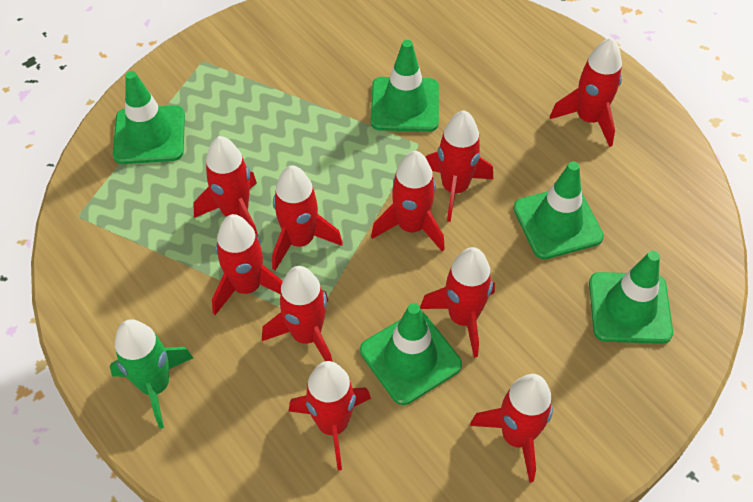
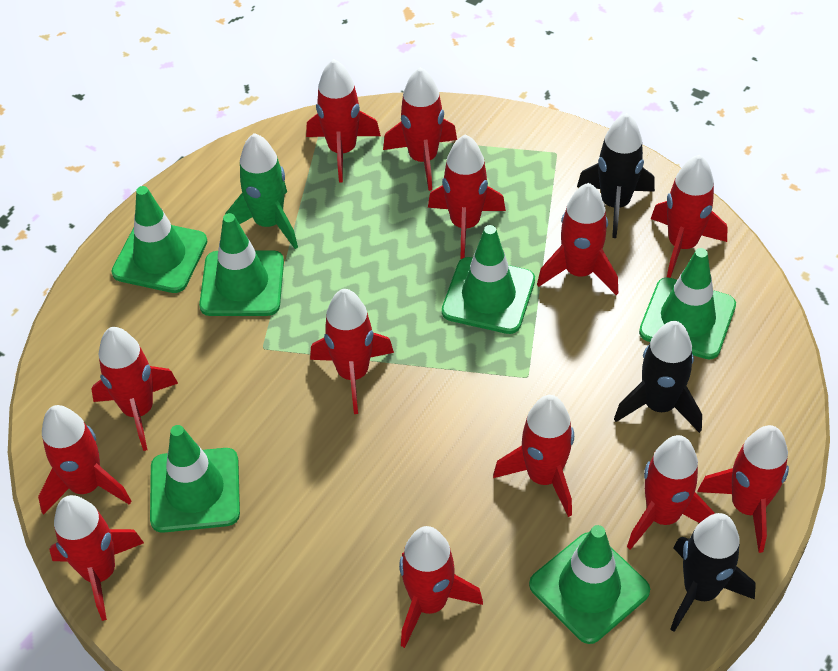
black rocket: none = 0 -> [577,113,655,238] [614,321,702,433] [670,513,755,632] = 3
green traffic cone: [113,71,185,164] [360,303,462,405] [371,40,439,132] [513,161,604,259] [589,251,673,344] = 5 -> [111,186,207,293] [150,425,240,533] [199,213,284,316] [442,225,535,334] [529,525,650,644] [639,248,736,359] = 6
red rocket: [193,136,258,236] [212,214,283,315] [262,266,332,361] [272,165,343,270] [289,361,371,471] [371,151,445,252] [420,247,495,358] [425,110,493,222] [470,374,553,483] [550,38,622,147] = 10 -> [38,405,131,515] [49,495,144,621] [91,327,178,451] [306,59,381,182] [310,289,394,414] [383,67,457,191] [399,526,483,648] [428,134,506,259] [493,395,574,517] [537,183,618,295] [627,435,715,550] [651,155,728,278] [697,425,789,553] = 13

